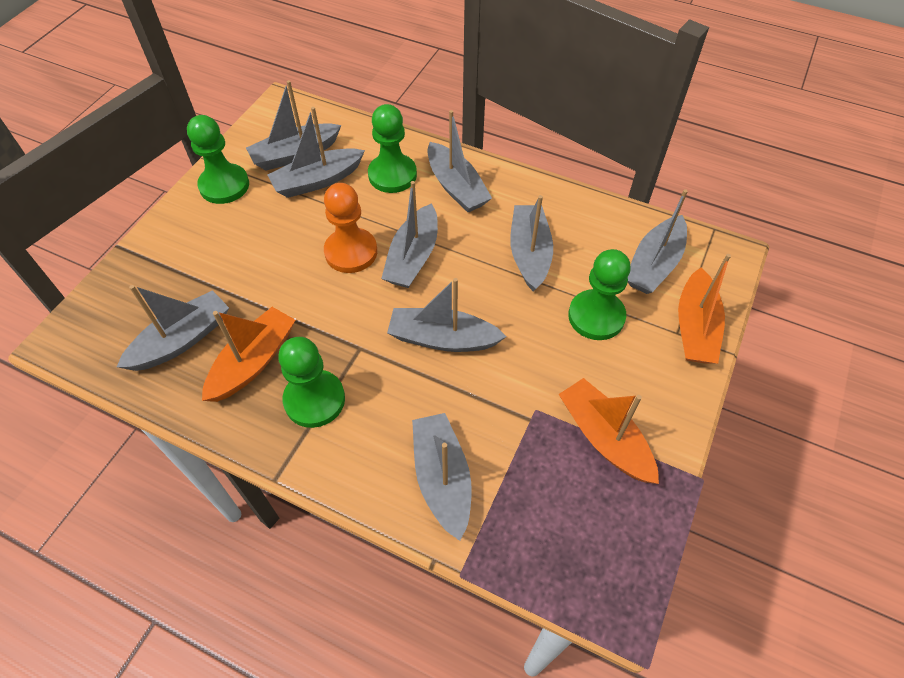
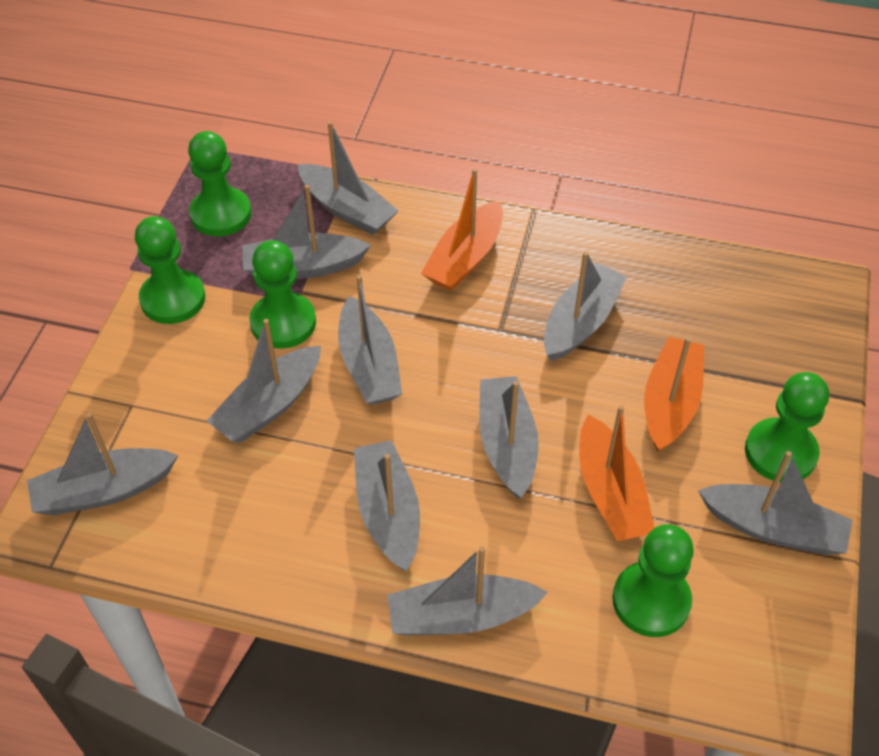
green pawn: [187,115,249,204] [278,337,345,428] [368,104,417,193] [568,249,631,340] = 4 -> [135,216,205,324] [188,131,251,237] [249,240,316,349] [612,524,694,637] [745,372,829,483] = 5
grey boat: [117,285,229,371] [246,80,341,171] [267,107,365,198] [381,181,438,288] [387,278,507,352] [412,413,472,541] [427,110,492,212] [510,195,553,292] [628,189,688,294] = 9 -> [27,412,178,515] [207,319,321,443] [242,185,371,279] [298,121,399,235] [338,275,402,405] [354,440,420,571] [387,546,548,636] [479,376,539,499] [544,251,627,361] [698,451,853,555] = 10
orange pawn: [324,183,377,273] = 1 -> none = 0

